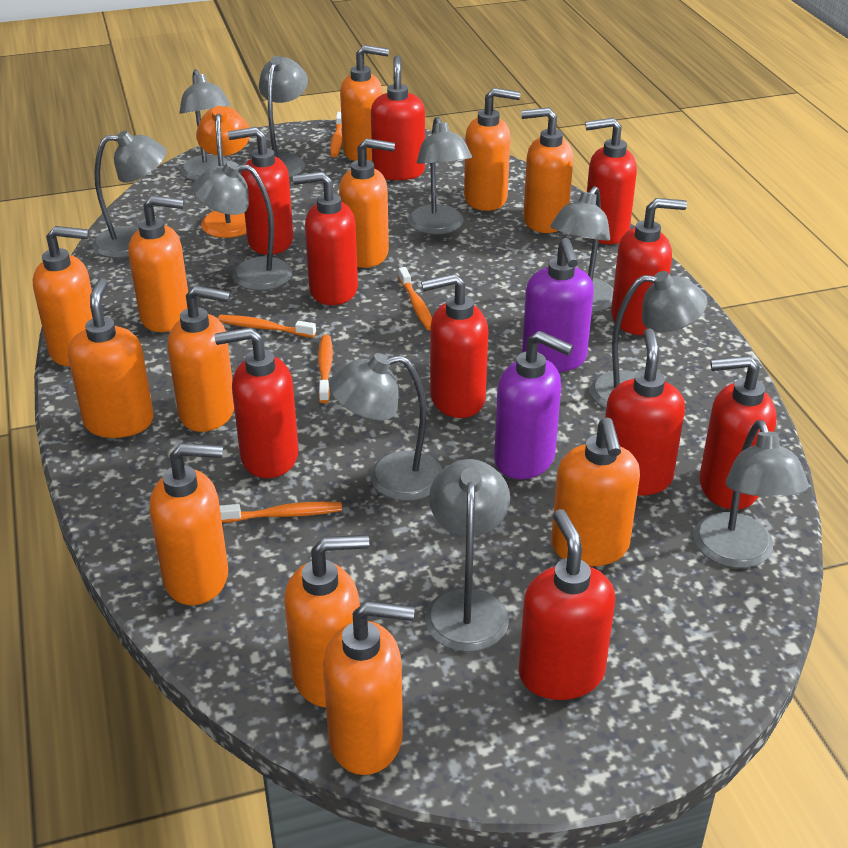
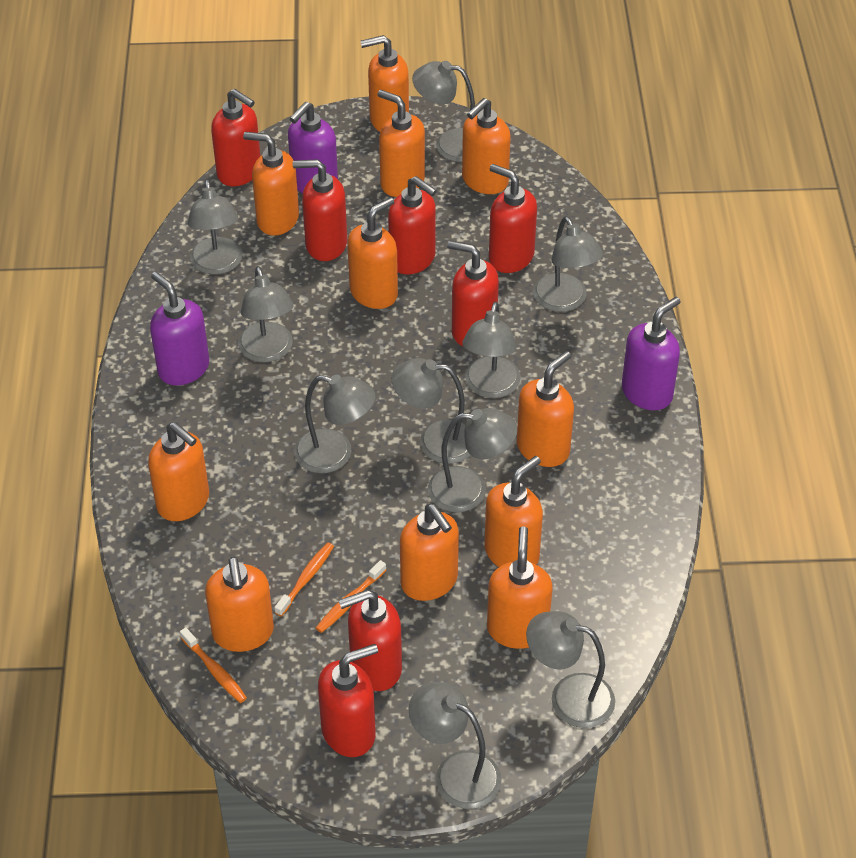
orange lamp: [196,106,250,238] = 1 -> none = 0
orange soap dispenser: [33,226,93,366] [68,278,154,438] [128,195,188,332] [150,443,228,605] [168,285,234,432] [284,535,369,707] [323,601,415,775] [339,138,395,268] [340,45,389,161] [464,88,521,211] [521,107,573,233] [551,418,640,566] = 12 -> [148,422,209,521] [205,556,274,652] [243,132,299,236] [347,197,398,309] [360,35,409,132] [378,90,425,197] [400,504,459,601] [462,98,511,194] [484,456,543,567] [487,526,553,649] [517,351,574,467] = 11
orange toothbrush: [218,315,316,338] [220,502,342,523] [318,335,333,403] [330,112,342,157] [398,267,432,330] = 5 -> [180,627,247,703] [274,542,334,617] [316,560,386,633] = 3
purple soap dispenser: [494,331,573,479] [522,238,594,372] = 2 -> [150,272,209,385] [288,102,338,194] [622,297,681,410] = 3
red soap dispenser: [215,327,299,478] [228,127,293,255] [293,171,358,305] [371,55,425,180] [421,273,488,418] [519,509,615,700] [585,118,637,244] [605,328,685,496] [611,198,687,335] [699,355,777,509] = 10 -> [211,89,260,186] [293,159,347,261] [318,644,378,757] [338,589,402,691] [388,176,437,274] [447,240,499,346] [489,164,537,273] = 7

